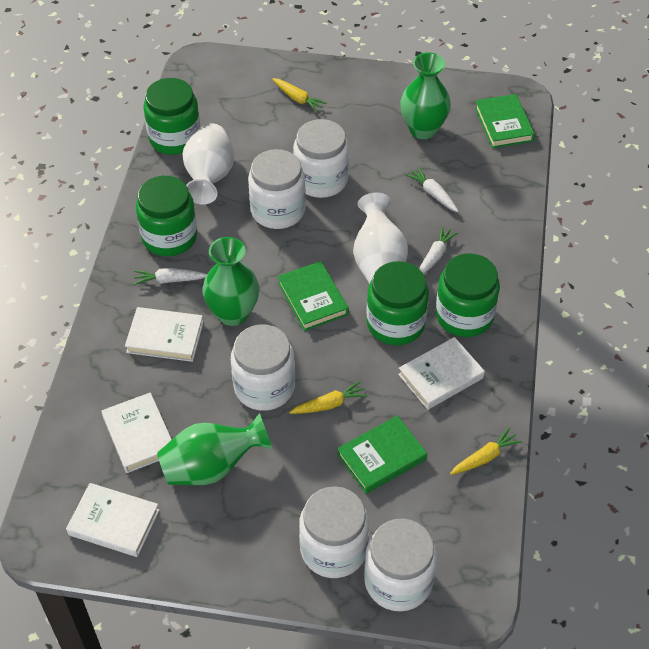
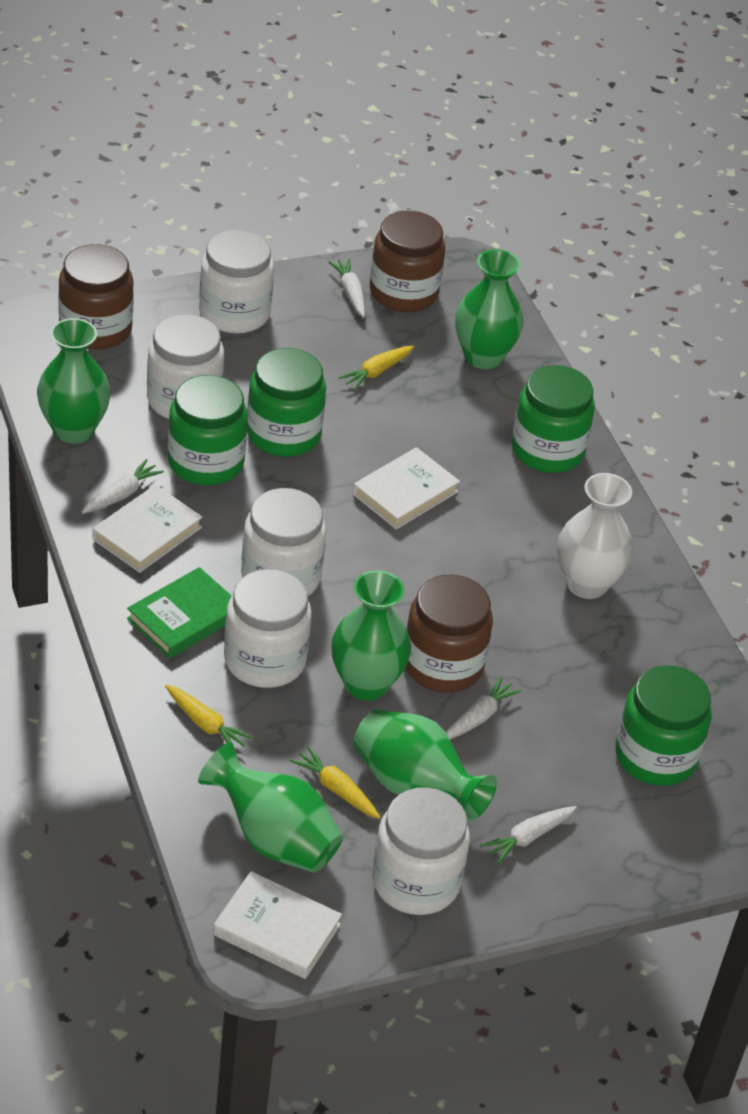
brown jar: none = 0 -> [58,244,134,350] [370,211,445,312] [406,575,493,692] = 3
green book: [278,261,349,331] [337,415,427,494] [475,94,535,148] = 3 -> [127,567,232,658] = 1
green vase: [157,413,272,485] [202,237,259,326] [400,53,451,139] = 3 -> [37,318,111,444] [198,742,343,873] [331,570,411,701] [354,710,497,821] [455,249,524,369] = 5
white book: [66,483,160,557] [102,392,172,473] [125,307,204,362] [398,337,485,410] = 4 -> [92,485,203,573] [213,871,342,979] [353,447,460,529] = 3
white carrot: [134,268,207,285] [406,167,459,212] [419,226,458,274] = 3 -> [82,459,164,514] [328,258,365,317] [446,676,522,739] [480,806,577,865] = 4
white vase: [183,123,234,205] [353,193,408,284] = 2 -> [557,473,633,599] = 1

